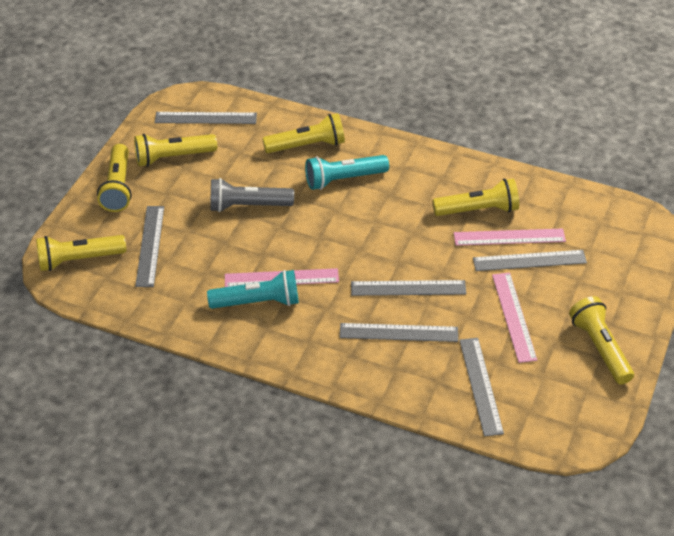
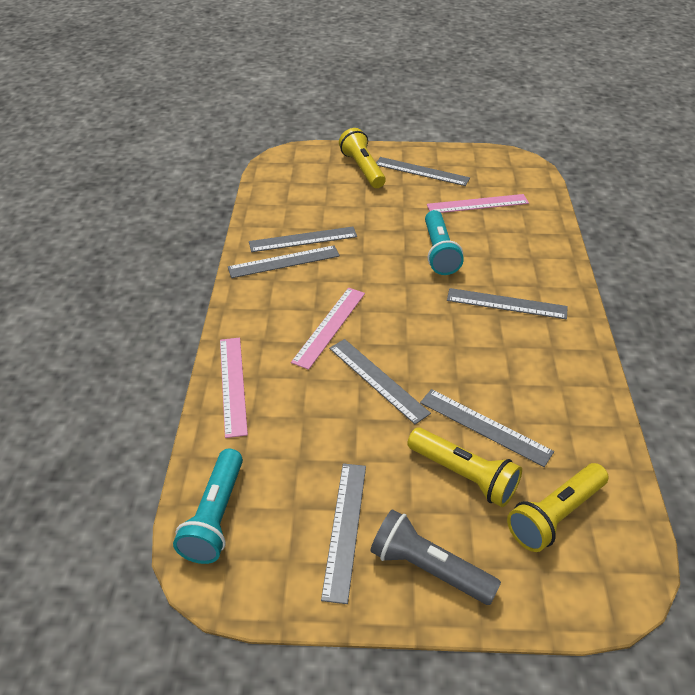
grey ruler: [135,206,164,287] [155,112,257,124] [340,323,458,342] [351,280,466,296] [459,338,504,437] [473,250,587,271] = 6 -> [228,245,340,278] [249,226,357,252] [321,463,366,604] [329,339,431,424] [376,157,470,186] [420,389,554,467] [447,288,568,319] = 7
yellow flashlight: [36,235,126,271] [97,144,132,212] [134,134,217,167] [262,113,345,153] [432,178,519,216] [569,296,634,384] = 6 -> [339,128,386,188] [407,427,522,507] [507,463,608,552] = 3

